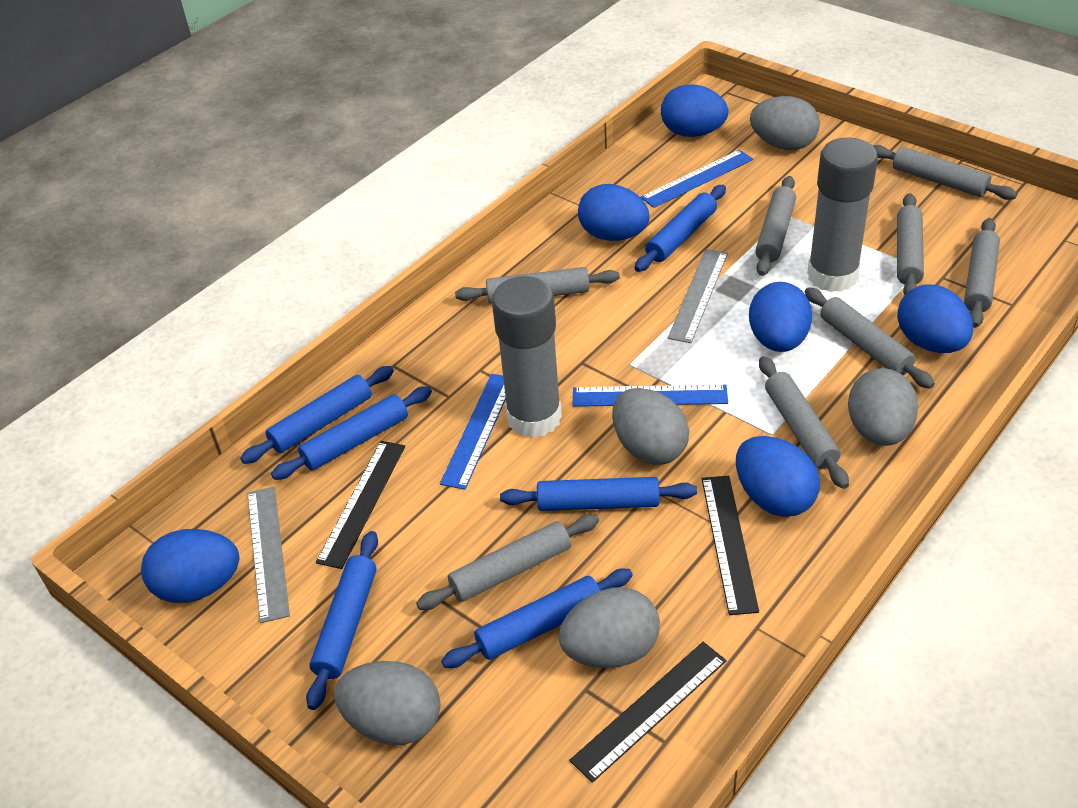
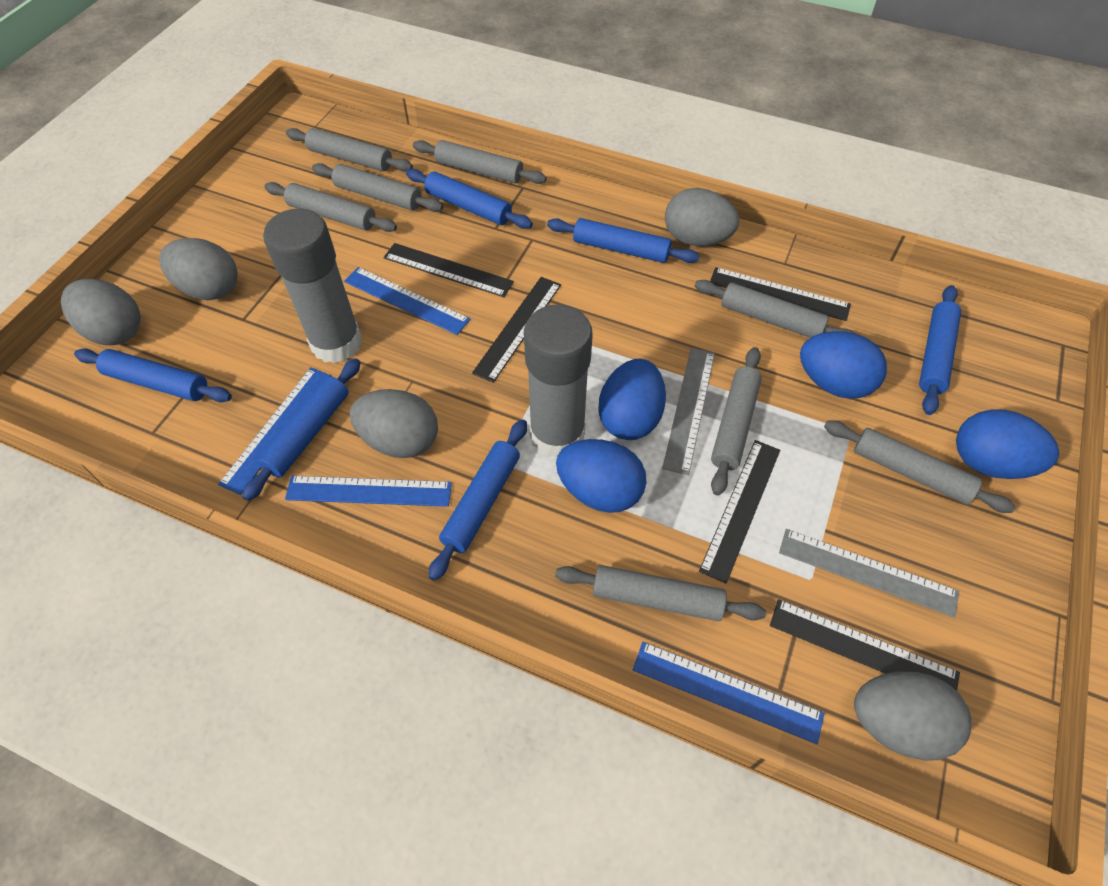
black ruler: [316,441,405,569] [569,642,726,783] [702,476,759,615] = 3 -> [384,243,514,297] [472,277,561,383] [699,440,780,583] [710,267,851,321] [770,599,960,691] = 5
blue egg: [141,529,239,603] [578,184,650,241] [661,84,728,137] [736,436,820,517] [749,282,812,352] [897,285,973,353] = 6 -> [556,439,647,513] [598,359,666,440] [800,331,887,399] [956,409,1059,479] = 4
blue ruler: [440,374,506,490] [573,384,728,407] [641,150,753,208] = 3 -> [218,367,332,495] [285,476,452,507] [344,267,470,335] [633,642,824,744] = 4

